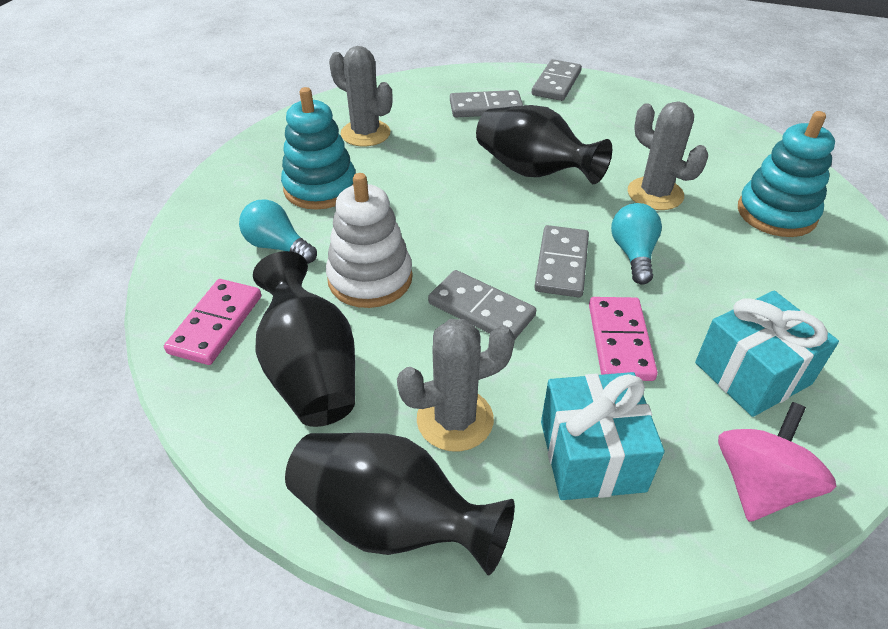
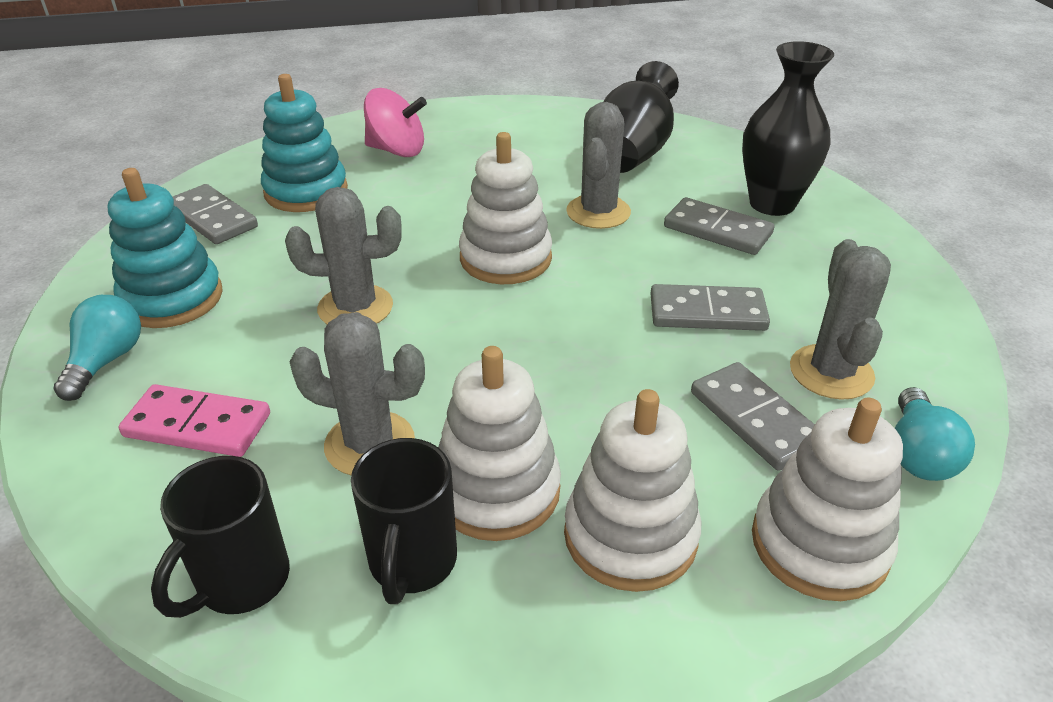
black mug: none = 0 -> [151,456,290,618] [351,438,457,604] = 2
black vase: [253,251,355,427] [285,433,515,575] [476,105,612,184] = 3 -> [603,61,679,173] [742,41,834,216] = 2
grey cactus: [329,46,393,146] [397,319,515,452] [628,101,708,210] = 3 -> [285,187,402,324] [290,312,425,475] [566,102,631,229] [790,239,891,400] = 4
pink domino: [164,279,261,365] [589,297,658,381] = 2 -> [119,384,270,457] = 1
turquoise gift: [541,372,665,500] [695,291,839,417] = 2 -> none = 0
white stacking toy: [326,173,413,308] = 1 -> [439,346,561,541] [459,132,552,284] [564,389,701,592] [752,397,903,601] = 4

